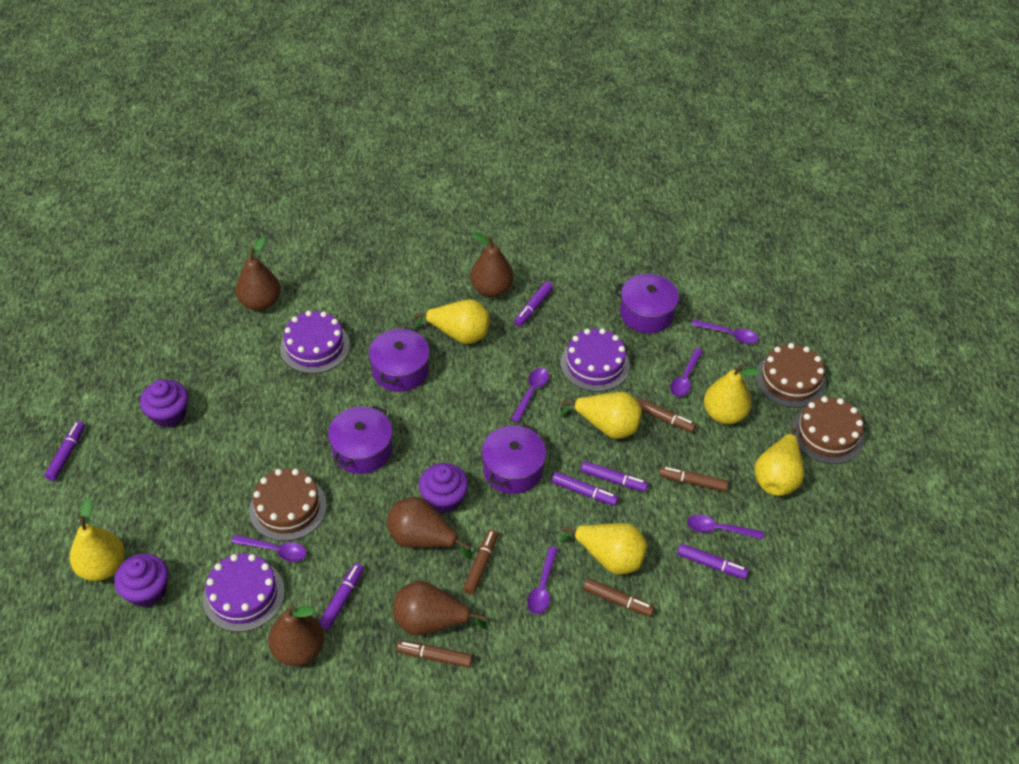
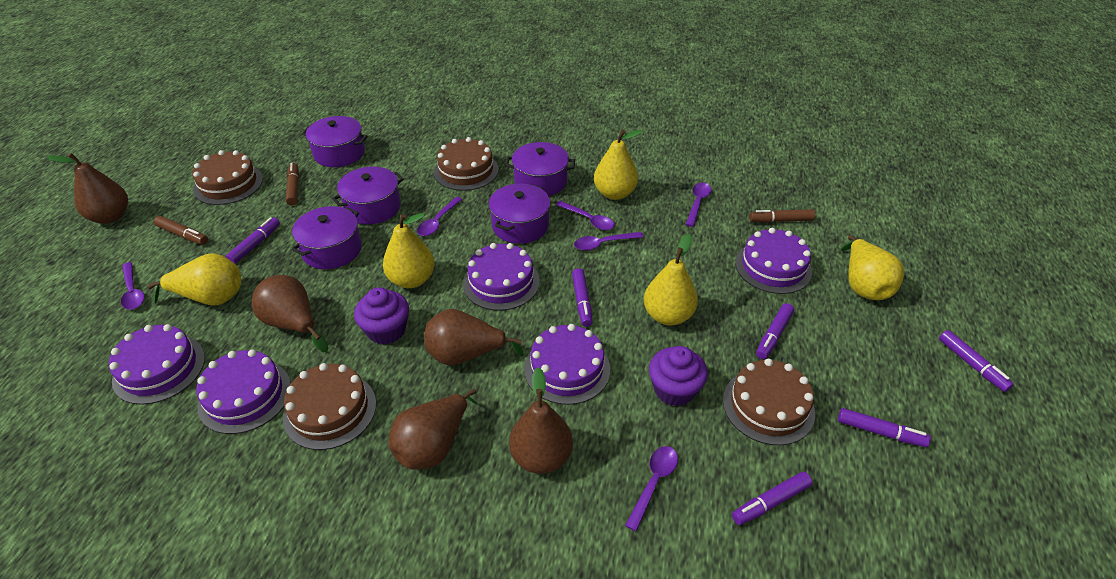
brown cake: [249,469,327,541] [756,343,826,408] [791,396,864,464] = 3 -> [193,150,263,205] [283,363,376,450] [434,137,499,191] [723,358,815,445] = 4
brown marker: [397,640,473,668] [463,529,498,595] [583,578,655,617] [636,397,696,433] [659,467,728,492] = 5 -> [154,216,208,245] [286,163,299,206] [749,209,815,223] = 3
purple cake: [203,554,285,632] [280,311,350,374] [561,328,630,392] = 3 -> [109,324,205,405] [196,349,291,434] [463,243,540,311] [524,324,610,405] [735,228,812,294] = 5
purple cupcake: [114,554,168,608] [140,380,188,428] [419,463,469,514] = 3 -> [354,287,409,345] [649,346,708,406] = 2
purple pot: [328,405,393,474] [369,327,430,392] [482,424,546,494] [614,274,685,333] = 4 -> [292,206,362,269] [302,116,368,167] [332,167,404,224] [489,184,550,244] [506,142,575,196] = 5
yellow pear: [70,498,125,581] [414,299,490,344] [559,392,642,439] [559,523,648,575] [704,365,761,424] [754,428,804,496] = 6 -> [147,253,241,305] [383,213,435,288] [594,130,643,200] [644,234,698,325] [841,235,904,300] = 5

